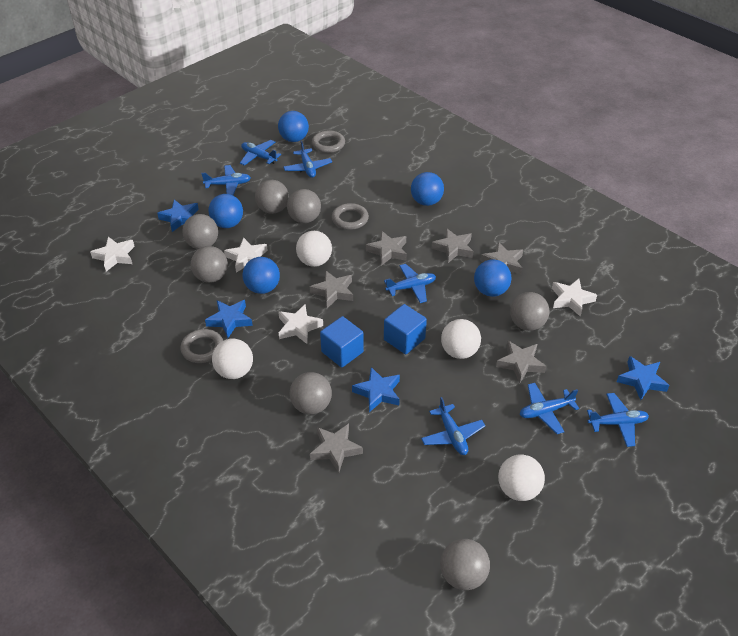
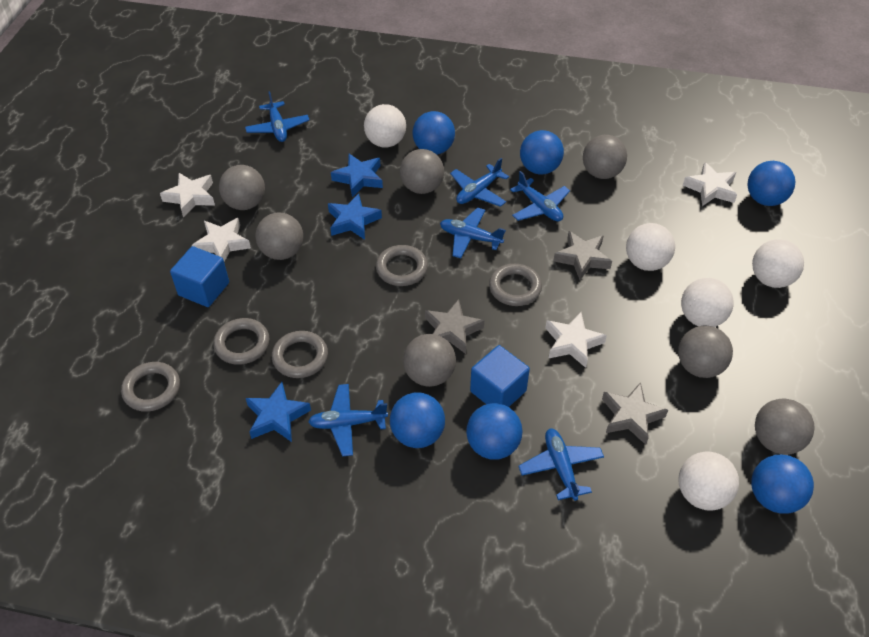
blue ball: [208,194,243,228] [242,257,280,294] [278,111,309,142] [411,172,444,206] [474,259,512,297] = 5 -> [390,393,445,448] [412,111,455,155] [466,403,522,460] [520,130,564,175] [748,161,795,206] [751,455,814,514] = 6
blue plane: [201,165,251,195] [240,140,281,166] [283,141,332,178] [384,264,436,303] [421,397,485,455] [520,383,579,434] [587,393,649,447] = 7 -> [245,91,309,142] [308,384,388,456] [440,208,506,258] [450,158,509,207] [510,171,570,221] [518,429,604,501] = 6
blue star: [157,200,199,232] [205,300,253,338] [352,367,400,412] [617,356,670,400] = 4 -> [246,382,311,442] [328,193,382,240] [331,154,383,197] = 3
grey ring: [181,329,223,363] [312,130,345,153] [332,203,369,230] = 3 -> [121,362,180,412] [213,318,269,365] [272,331,328,378] [376,245,428,286] [489,264,542,306] = 5
grey star: [310,270,353,308] [310,424,363,473] [366,231,407,266] [432,228,474,263] [481,242,523,274] [496,341,546,383] = 6 -> [425,299,484,354] [553,231,612,280] [602,382,668,445] = 3
white ball: [212,339,253,379] [296,231,332,267] [441,319,481,359] [498,455,545,501] = 4 -> [364,104,406,148] [626,223,675,271] [678,451,739,511] [681,278,734,327] [752,239,804,288] = 5

